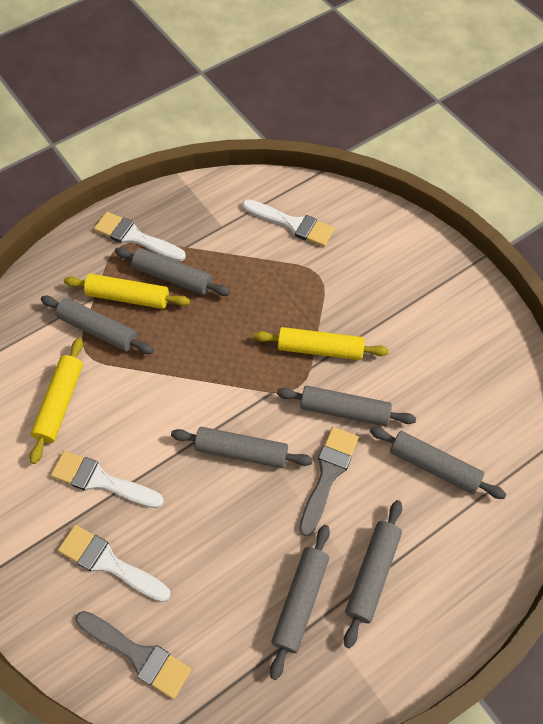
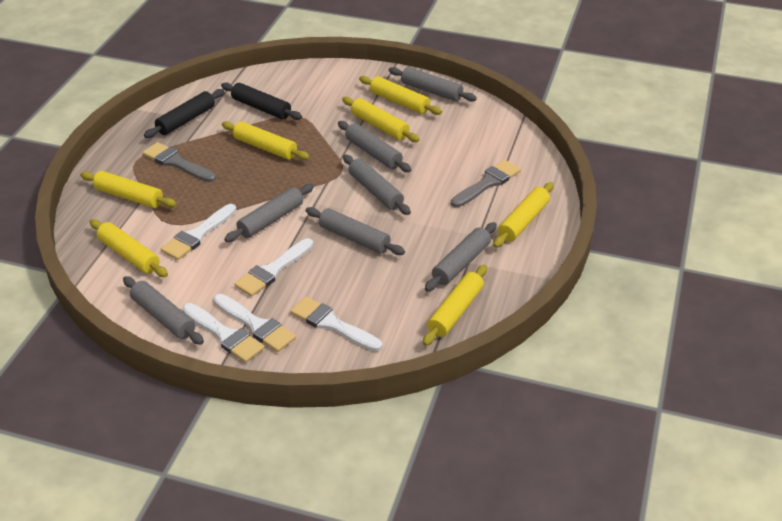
black rolling pin: none = 0 -> [144,89,224,138] [221,83,302,120] = 2
white brush: [51,451,164,508] [58,525,171,602] [94,212,186,262] [242,199,335,247] = 4 -> [161,204,237,260] [183,303,265,363] [213,294,296,352] [234,238,314,297] [290,296,382,351] = 5
yellow rolling pin: [30,338,83,464] [64,274,190,309] [254,327,389,360] = 3 -> [80,171,177,208] [90,219,168,277] [222,121,310,160] [342,97,420,142] [359,76,442,115] [423,265,487,346] [493,182,554,248] = 7

